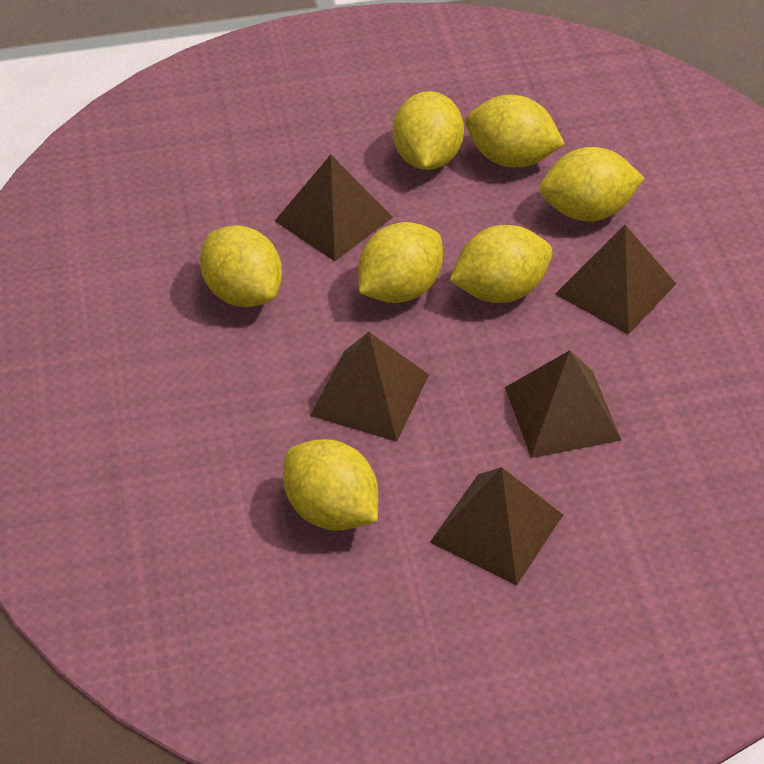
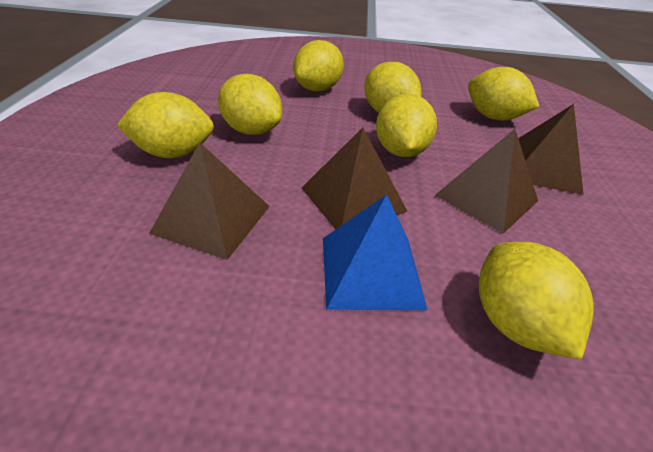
blue pyramid: none = 0 -> [323,194,428,310] = 1
brown pyramid: [275,155,393,261] [310,332,429,442] [430,467,563,585] [505,350,621,458] [555,225,676,335] = 5 -> [149,143,270,260] [302,127,408,230] [435,129,538,234] [518,104,584,195] = 4

